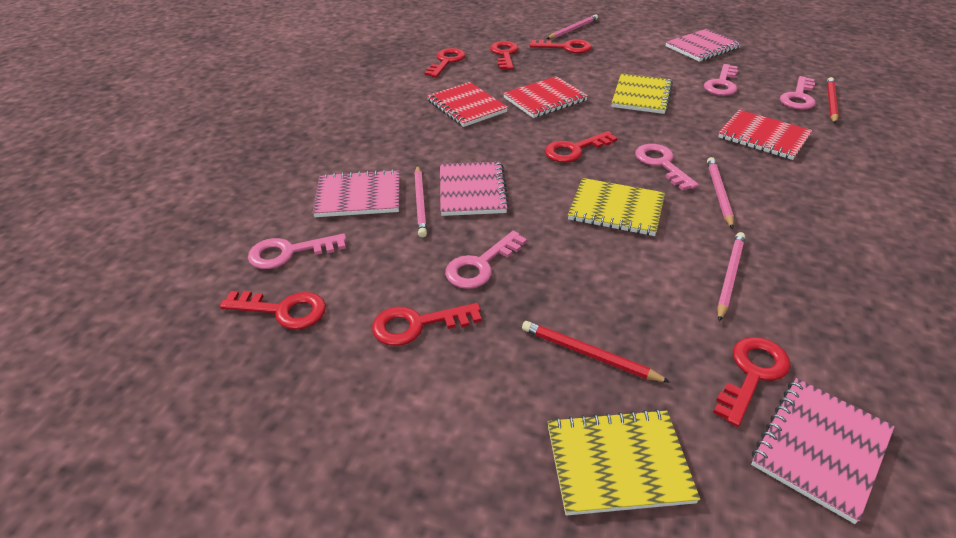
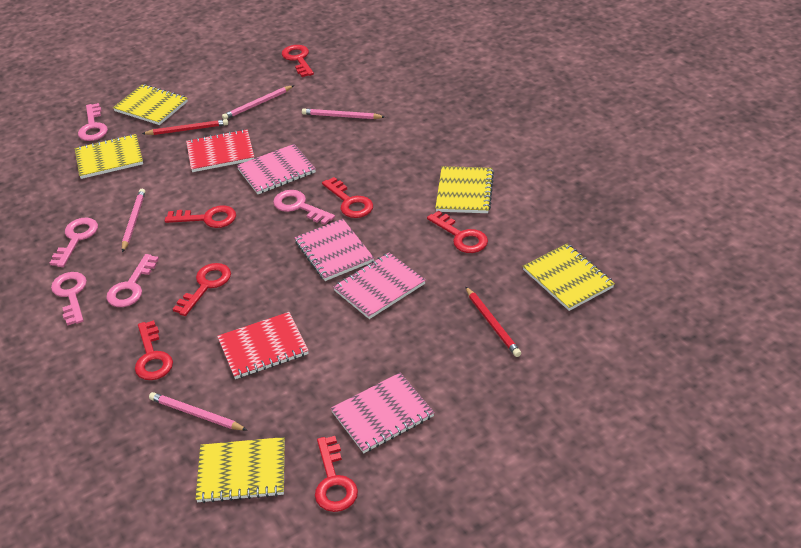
red notebook: [427,82,508,127] [503,76,588,118] [718,110,812,160] = 3 -> [186,129,254,172] [217,312,309,379] = 2
yellow notebook: [548,409,700,516] [568,178,665,236] [612,73,673,114] = 3 -> [75,134,143,179] [113,84,188,125] [196,437,285,503] [435,166,494,213] [523,243,615,311] = 5

